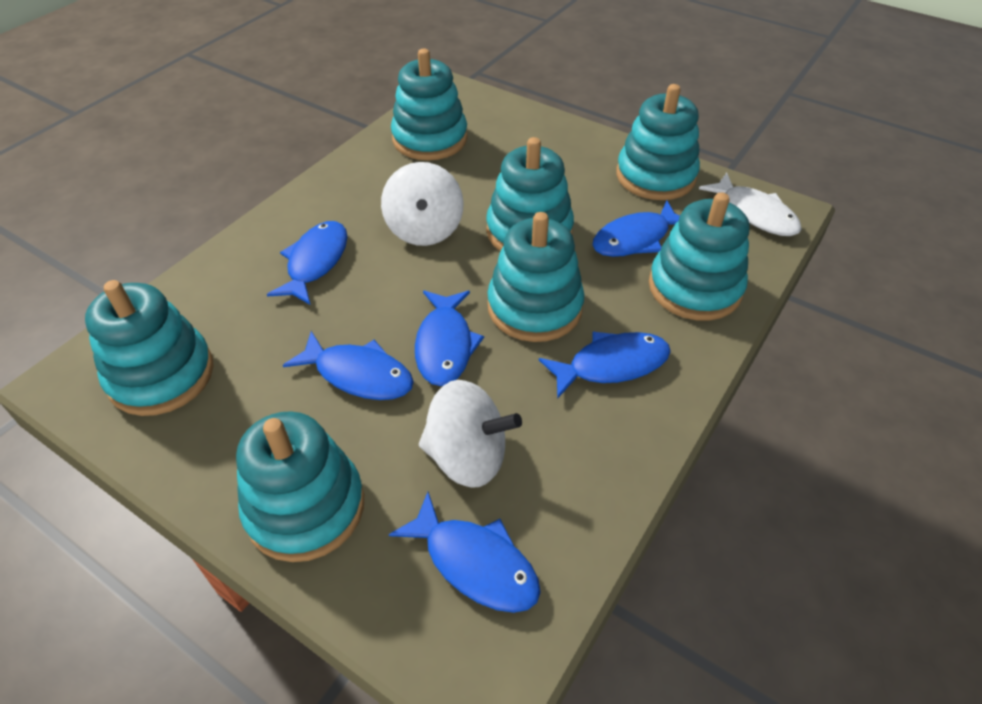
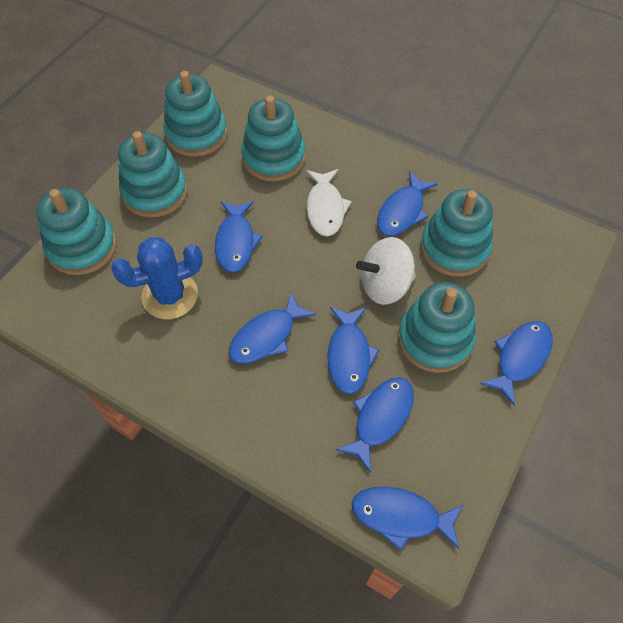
blue cactus: none = 0 -> [111,237,203,319] = 1
blue fish: [267,221,347,305] [283,331,414,400] [389,492,541,613] [415,291,484,386] [539,332,671,398] [592,200,680,257] = 6 -> [215,201,263,273] [229,292,316,364] [327,307,379,394] [336,377,414,473] [351,486,463,550] [377,171,438,236] [480,321,553,405] = 7
turquoise stacking toy: [85,280,214,416] [236,411,364,562] [391,48,468,160] [486,137,574,251] [487,212,585,342] [616,84,700,200] [649,192,750,321] = 7 -> [36,188,117,275] [118,131,188,218] [163,71,228,157] [241,95,305,181] [398,282,476,373] [421,189,493,277] = 6
white spinning top: [381,162,464,246] [419,380,522,487] = 2 -> [356,237,416,305] = 1

